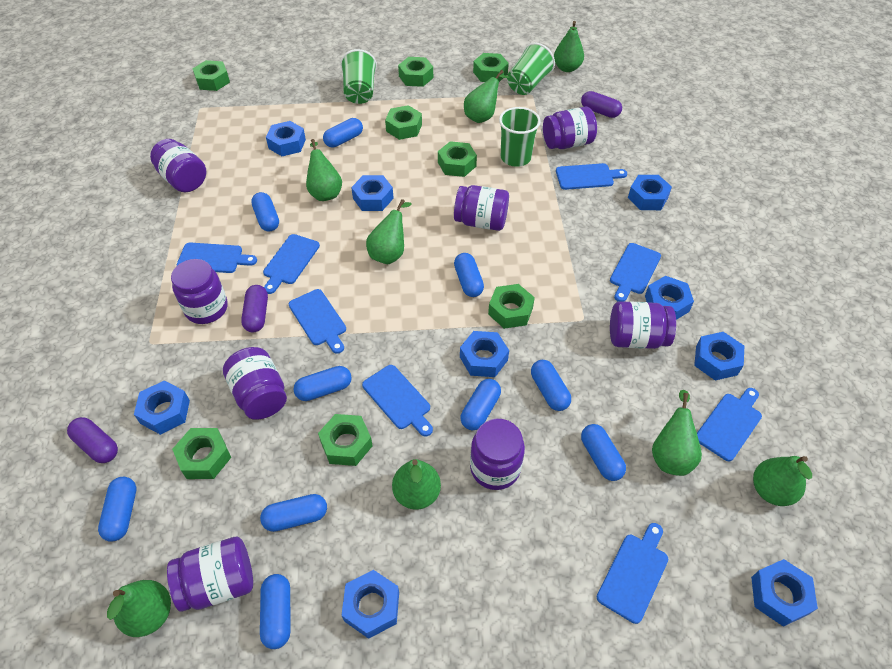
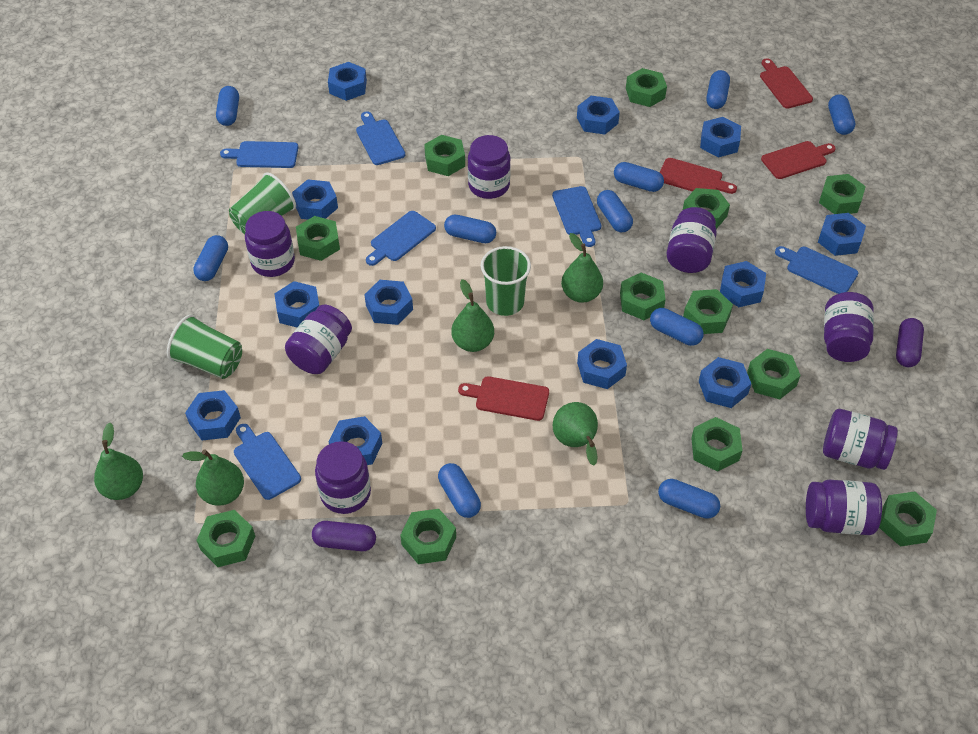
blue cutting board: [176,243,257,273] [263,234,320,294] [289,289,346,354] [362,365,433,437] [556,163,627,190] [597,523,668,624] [610,243,661,302] [697,388,762,462] = 8 -> [220,141,298,168] [234,424,301,500] [356,112,405,165] [366,211,436,266] [552,186,601,247] [775,246,858,294] = 6
blue nut: [134,381,190,435] [266,121,306,156] [341,570,399,639] [351,175,394,211] [460,331,509,377] [628,175,672,210] [645,276,694,320] [694,332,744,381] [751,559,818,627] = 9 -> [185,390,241,440] [274,281,319,327] [292,179,338,220] [328,62,367,101] [328,416,382,465] [364,280,413,325] [577,96,620,134] [577,339,627,389] [699,357,751,408] [700,117,741,157] [720,261,766,307] [818,213,866,256] = 12
green nut: [172,428,231,479] [192,60,230,91] [318,414,373,466] [385,105,422,140] [398,57,433,87] [438,141,477,177] [473,53,509,82] [488,284,535,329] = 8 -> [196,510,255,567] [296,216,340,261] [400,509,456,564] [424,135,465,176] [620,272,666,320] [626,68,667,107] [682,188,730,229] [683,289,733,334] [691,417,743,472] [747,349,801,400] [819,174,866,214] [879,491,937,547] = 12
green pear: [107,580,171,637] [306,139,342,201] [366,199,412,264] [392,459,441,510] [464,70,510,123] [554,21,584,72] [652,390,702,476] [753,456,812,506] = 8 -> [94,423,143,500] [182,449,244,506] [451,279,494,352] [553,402,598,466] [561,233,603,303] = 5
purple capsule: [67,417,118,463] [241,285,268,333] [581,91,622,118] = 3 -> [312,521,376,551] [896,318,924,367] = 2
red cutting board: none = 0 -> [458,376,549,421] [660,158,737,194] [760,58,813,109] [761,141,836,179] = 4

